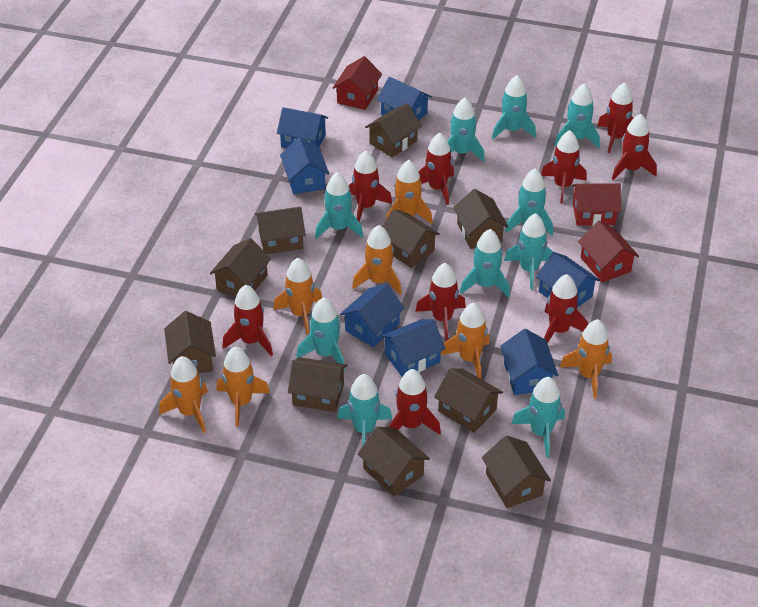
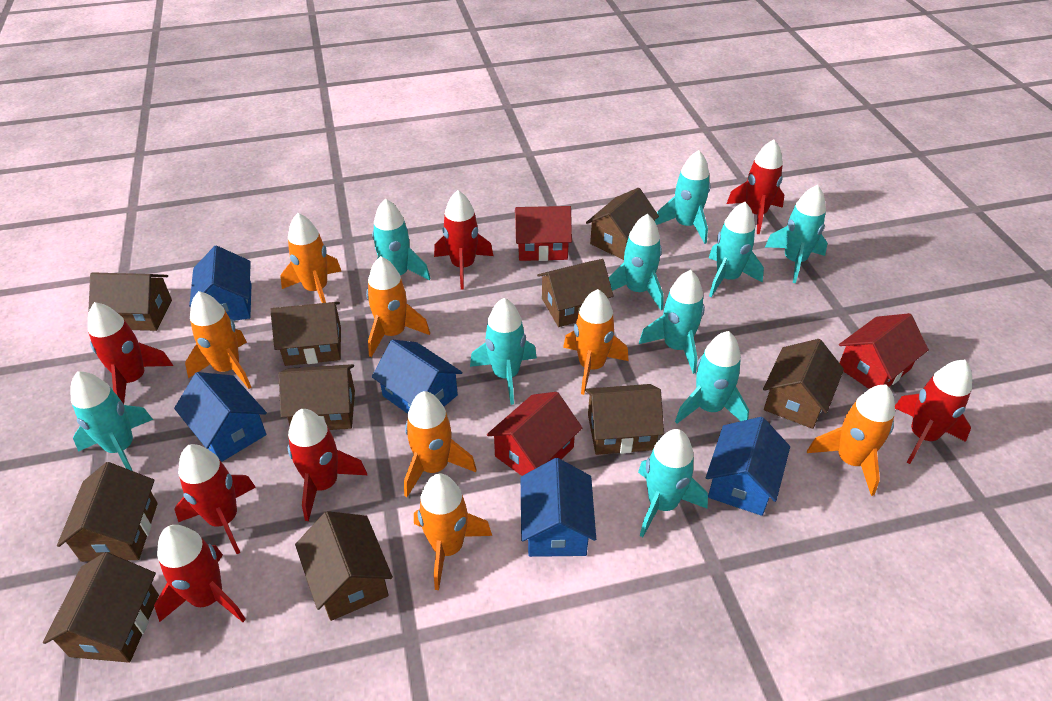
blue house: [277,107,328,148] [280,137,329,195] [340,284,405,347] [377,77,432,120] [381,319,446,377] [500,329,558,395] [536,252,600,307] = 7 -> [174,372,267,462] [189,245,251,321] [372,340,463,414] [521,458,596,557] [706,417,790,516] = 5
red rocket: [223,285,273,356] [349,151,392,222] [389,369,441,435] [415,263,466,341] [418,133,454,205] [541,130,587,203] [544,274,588,344] [597,82,633,153] [612,114,657,180] = 9 -> [88,302,173,404] [154,525,246,622] [174,444,255,554] [288,409,367,521] [434,190,493,289] [727,139,784,234] [895,360,972,464] = 7

